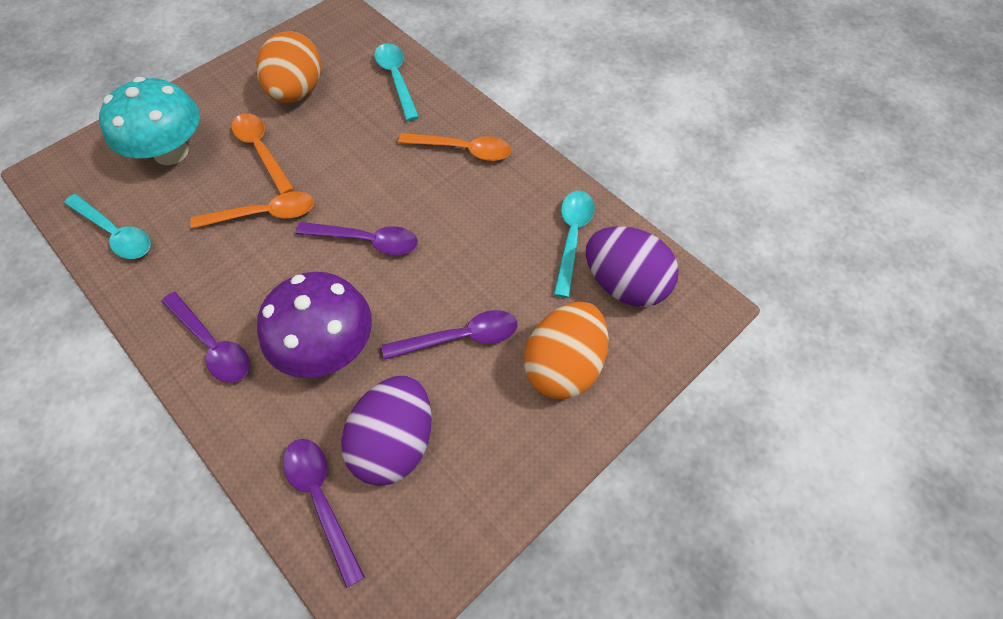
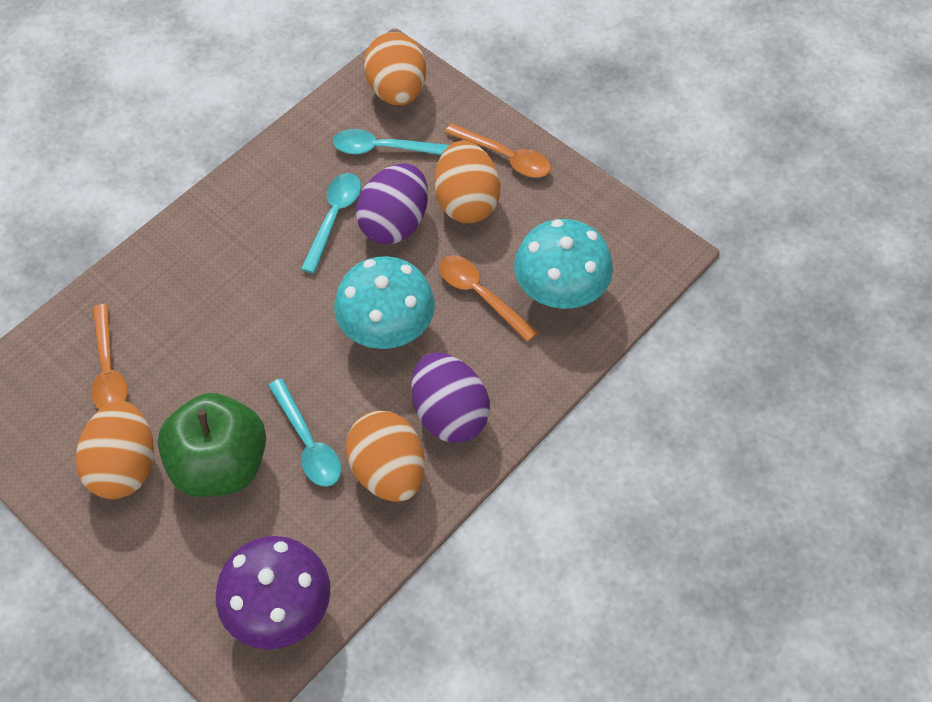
green apple: none = 0 -> [158,393,266,497] = 1
orange egg: [257,31,321,103] [524,302,609,399] = 2 -> [76,401,154,499] [345,411,425,502] [364,32,426,105] [434,141,500,223] = 4
purple spoon: [161,292,250,383] [283,439,365,588] [296,222,418,255] [382,310,517,360] = 4 -> none = 0
turquoise mushroom: [99,77,200,165] = 1 -> [334,256,435,349] [514,219,613,309] = 2

